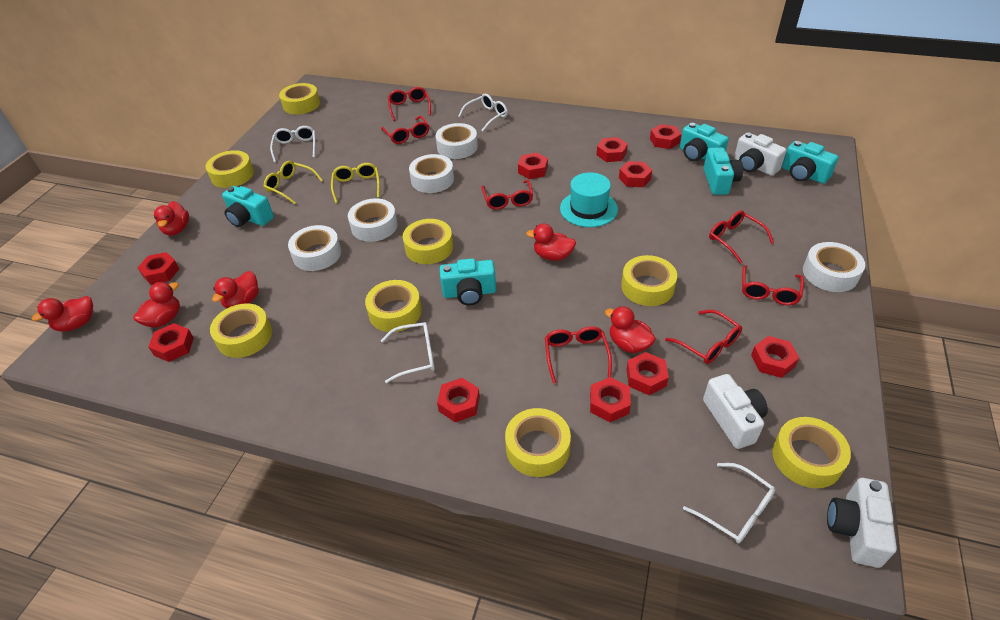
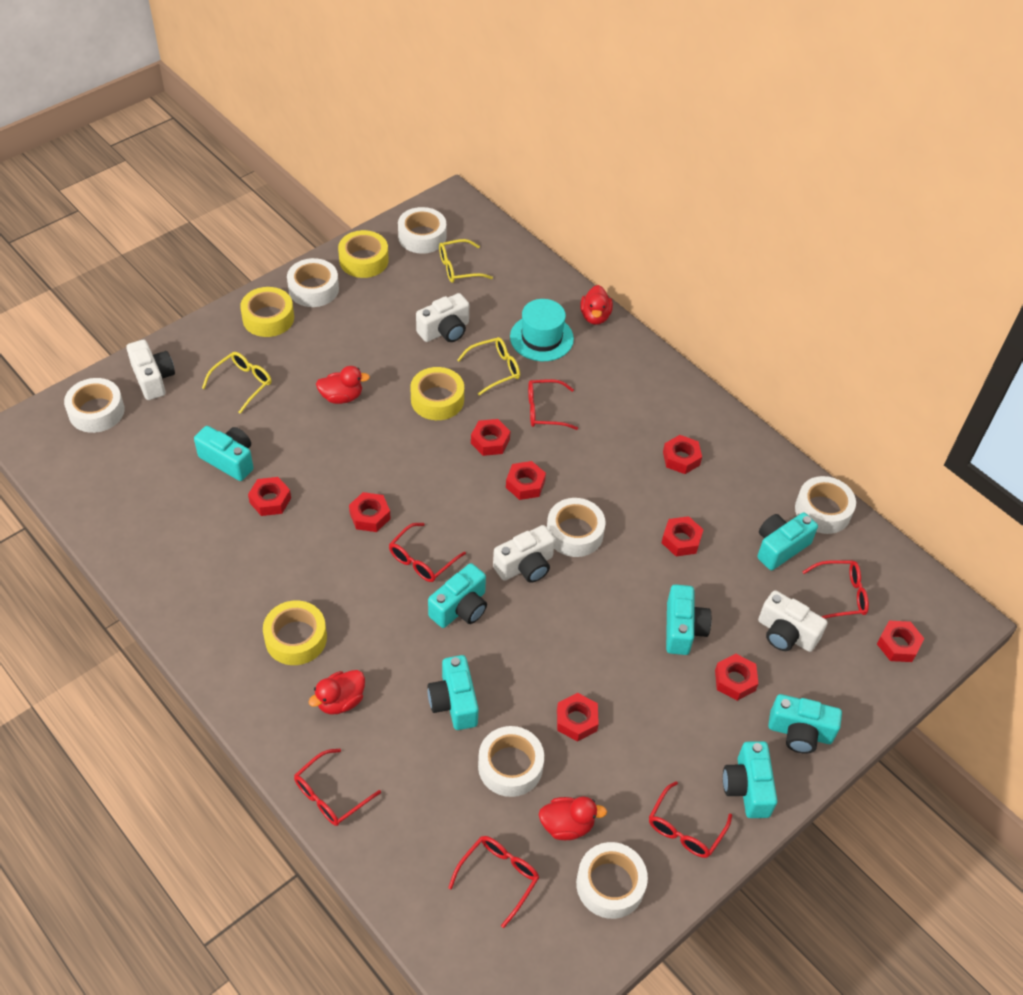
red duck: [32,296,93,332] [133,282,180,328] [154,201,189,235] [212,271,259,309] [526,223,576,261] [605,306,656,353] = 6 -> [309,670,365,714] [316,366,370,404] [539,796,607,840] [580,285,613,325] = 4
red glasses: [381,116,429,144] [388,87,431,121] [481,180,533,210] [545,326,612,384] [665,310,742,364] [709,210,774,264] [742,265,804,305] = 7 -> [294,748,381,826] [389,523,466,582] [448,836,539,928] [528,379,578,430] [649,781,732,858] [803,560,869,619] = 6
red nut: [137,252,179,285] [148,323,194,362] [437,378,480,422] [518,153,548,179] [590,377,631,422] [597,137,628,162] [619,161,652,187] [626,352,669,395] [650,124,681,149] [751,336,799,378] = 10 -> [248,477,291,516] [349,492,391,532] [471,419,510,456] [506,461,546,500] [557,693,599,742] [662,516,704,556] [663,435,702,474] [715,654,759,701] [877,621,925,662] = 9
turquoise camera: [222,186,274,227] [440,258,496,305] [680,123,729,161] [704,147,743,195] [782,141,839,184] = 5 -> [194,426,254,481] [428,563,487,628] [428,655,479,730] [666,584,712,655] [723,741,777,818] [757,513,818,570] [768,694,842,754] = 7
white camera: [703,374,768,449] [734,133,787,176] [827,478,897,568] = 3 -> [126,340,175,400] [416,293,469,342] [493,525,555,583] [758,590,827,652] = 4
white glasses: [270,126,316,162] [381,322,435,383] [458,94,508,131] [683,463,776,543] = 4 -> none = 0
white tape: [288,225,341,271] [348,198,398,242] [409,154,454,193] [436,123,478,159] [803,242,865,292] = 5 -> [64,378,125,433] [287,258,339,307] [398,207,446,254] [478,726,544,797] [547,498,605,557] [576,842,648,919] [795,476,856,534] = 7
yellow glasses: [264,161,323,204] [331,163,380,203] = 2 -> [202,352,272,414] [439,239,493,283] [457,337,520,396] = 3
yellow tape: [206,150,254,188] [210,303,272,358] [279,83,320,114] [365,280,422,332] [403,219,453,264] [505,408,571,477] [621,255,677,306] [772,417,851,488] = 8 -> [240,287,294,337] [263,600,327,665] [338,230,389,278] [410,367,464,420] = 4

